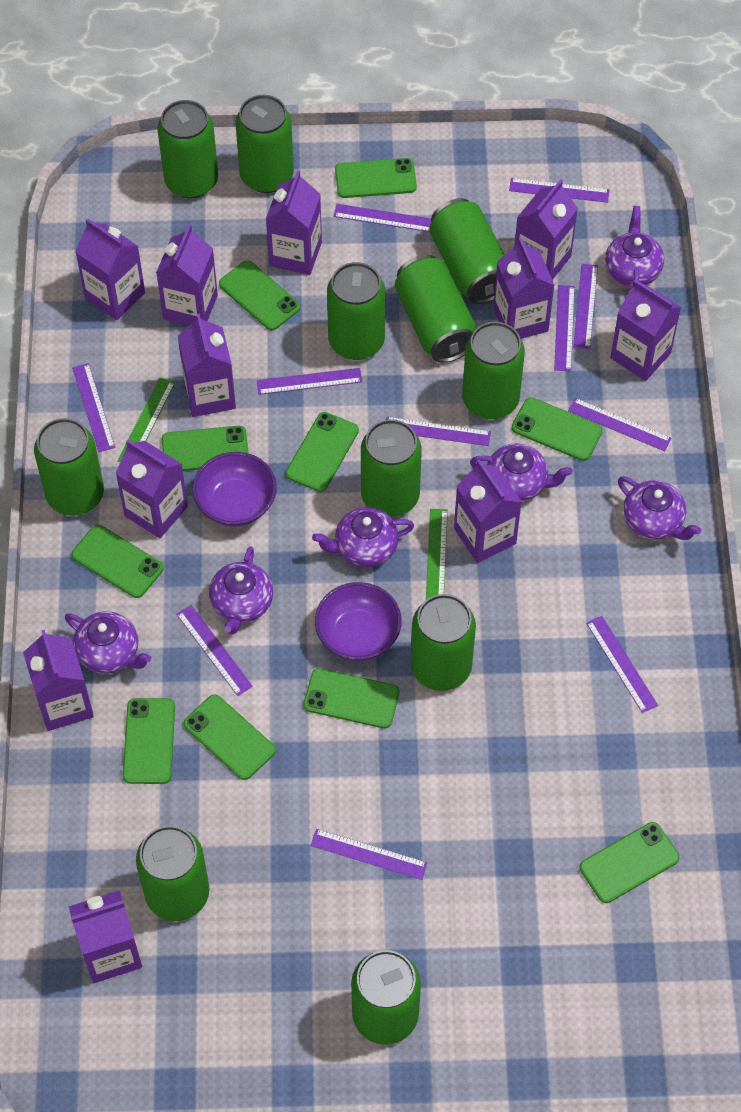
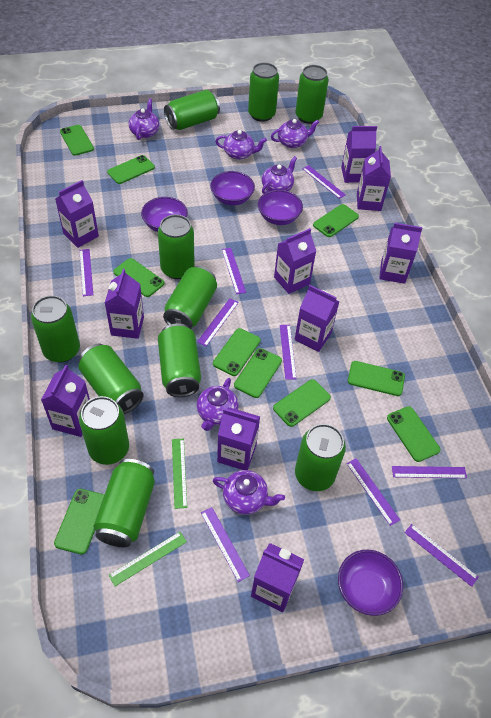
purple bowl: [193,452,277,527] [315,582,402,661] = 2 -> [141,197,188,232] [210,171,255,205] [258,190,303,225] [338,550,403,616] = 4
purple carton: [23,630,94,731] [69,890,142,983] [75,218,145,320] [116,440,188,538] [156,224,218,326] [178,314,236,417] [266,170,322,275] [454,459,522,563] [493,238,555,339] [515,179,578,280] [610,279,681,381] = 11 -> [41,365,90,437] [55,180,99,248] [105,269,144,339] [217,407,260,470] [251,543,304,612] [274,228,316,294] [295,285,340,352] [341,126,377,183] [357,146,391,211] [379,223,423,284] = 10
purple ruler: [72,363,115,452] [176,605,253,696] [257,368,362,395] [310,829,427,880] [333,204,431,232] [386,417,491,446] [509,178,609,203] [554,285,575,371] [568,398,672,451] [573,264,598,349] [586,616,658,713] = 11 -> [79,249,93,296] [197,298,239,347] [201,507,250,582] [222,248,246,294] [280,325,296,380] [302,165,346,199] [346,458,400,526] [392,466,467,478] [404,524,479,587] = 9

